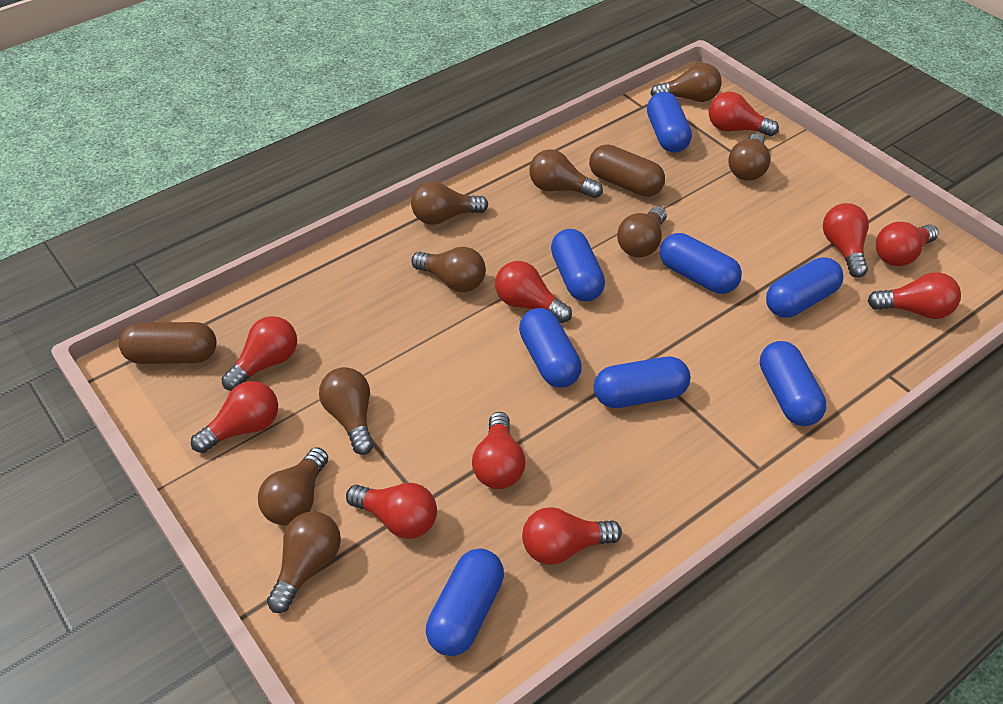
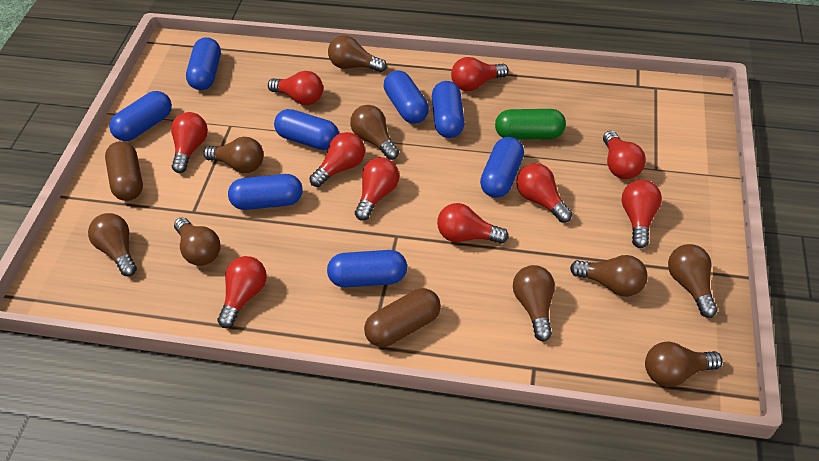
green capsule: none = 0 -> [495,109,566,140] = 1

